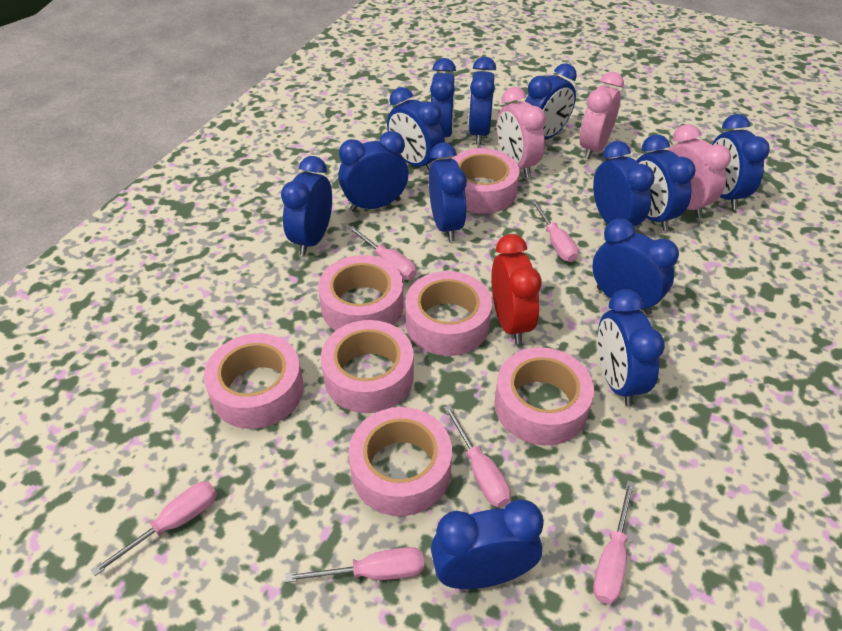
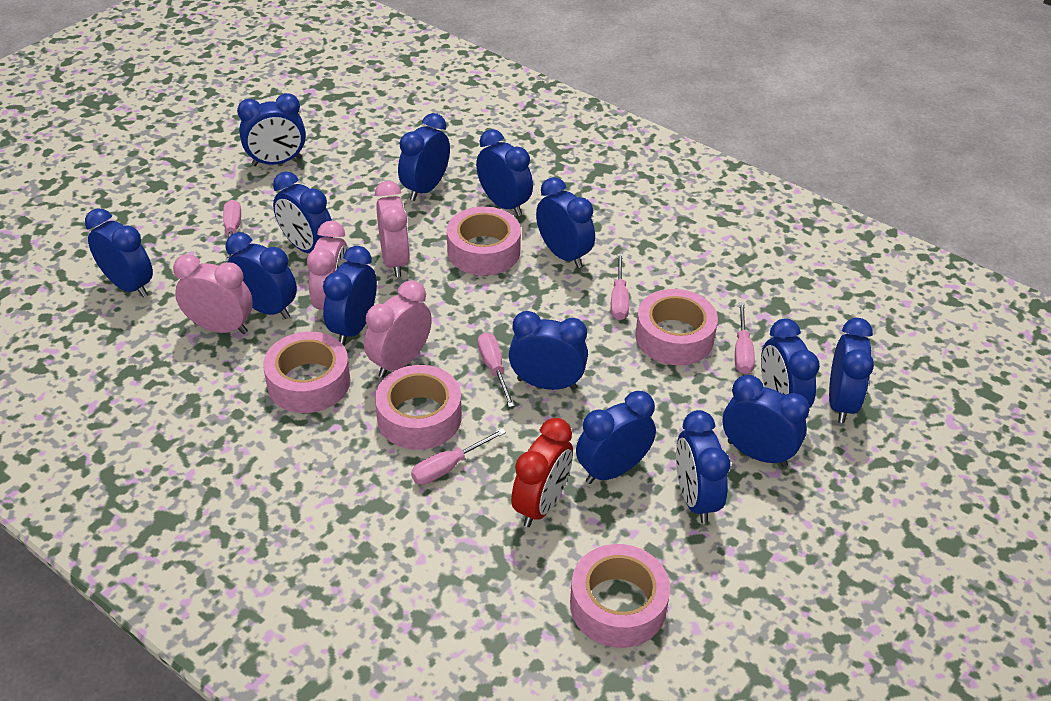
blue clock: [281,156,332,256] [338,131,409,212] [387,87,445,170] [429,142,467,241] [430,58,456,137] [431,499,544,589] [468,57,496,145] [525,63,577,140] [592,219,679,315] [593,141,655,226] [598,289,665,406] [636,134,696,231] [712,114,770,209] = 13 -> [85,208,153,298] [226,233,297,319] [237,93,306,166] [273,171,332,253] [323,246,377,346] [398,113,450,201] [476,129,533,216] [509,311,588,390] [536,177,595,268] [576,391,656,484] [676,410,730,524] [723,375,810,467] [761,319,820,408] [829,318,874,423] = 14
pink clock: [497,87,546,177] [580,72,624,159] [668,124,731,218] = 3 -> [173,254,253,334] [307,221,348,310] [364,280,432,378] [375,181,410,277] = 4
pink screwdriver: [91,482,217,576] [285,547,424,582] [348,226,416,280] [444,405,511,507] [531,199,579,262] [593,480,635,604] = 6 -> [223,200,241,262] [411,428,506,485] [478,332,515,407] [611,254,629,320] [735,302,755,374] = 5
pink tape: [204,333,304,429] [318,255,404,331] [321,320,414,413] [349,407,452,516] [405,271,492,356] [452,148,520,214] [494,347,594,445] = 7 -> [263,332,350,413] [375,365,462,450] [447,207,521,275] [570,544,670,648] [635,289,718,365] = 5

